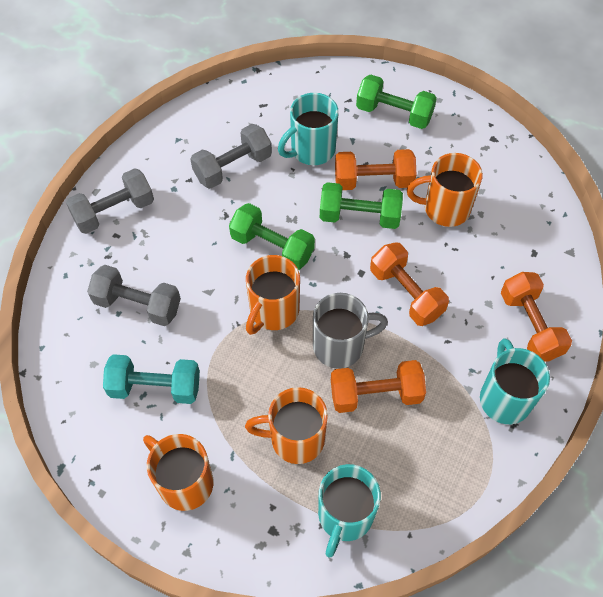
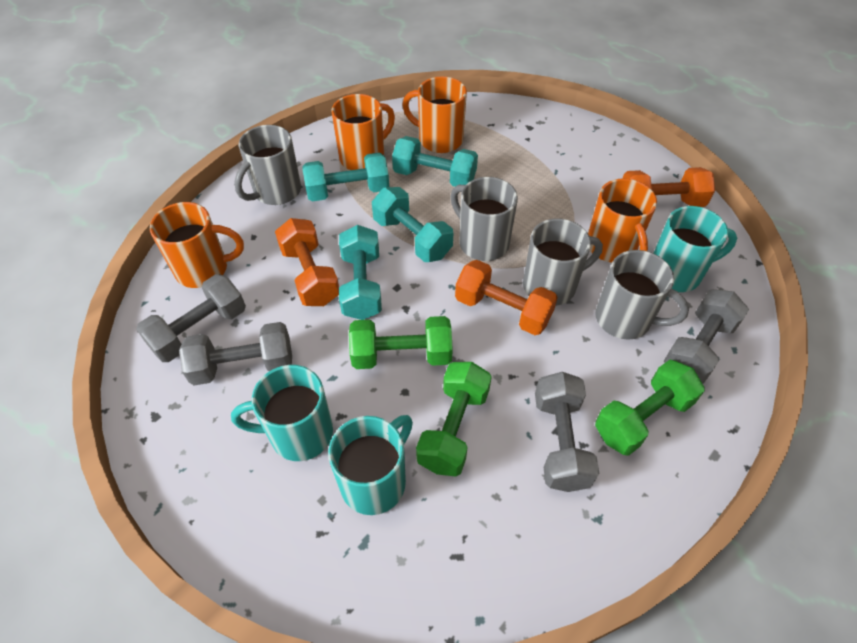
grey dumbbell: [66,168,154,234] [87,265,181,326] [190,124,272,188] = 3 -> [136,274,246,362] [179,322,292,386] [535,372,599,492] [664,289,749,384] = 4
grey mug: [313,293,388,369] = 1 -> [234,125,301,205] [450,177,518,261] [523,218,603,306] [595,250,689,340] = 4
orange dumbbell: [331,360,426,413] [335,149,416,190] [370,242,449,326] [501,272,572,362] = 4 -> [275,218,339,306] [455,260,558,335] [622,167,715,207] = 3
turquoise dumbbell: [103,354,200,404] = 1 -> [303,153,389,201] [339,225,382,320] [372,187,453,262] [392,136,478,187] = 4

